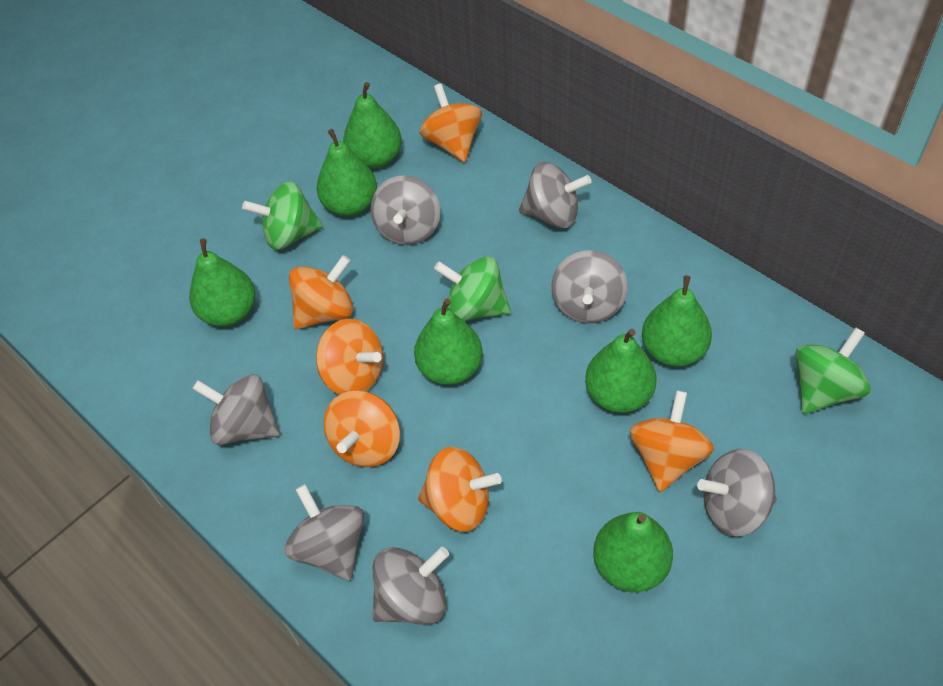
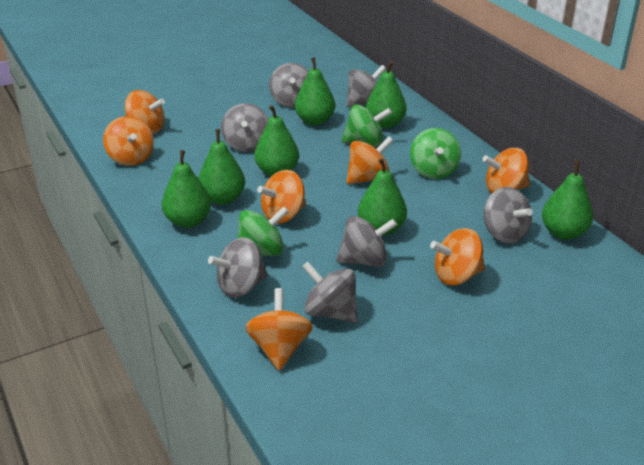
orange spinning top: [289,255,353,329] [316,319,383,395] [324,390,400,467] [418,447,502,532] [420,84,482,162] [630,390,714,492] = 6 -> [103,116,154,166] [125,90,165,134] [245,288,313,371] [257,170,306,224] [347,136,394,184] [430,228,485,285] [482,148,530,194] = 7

